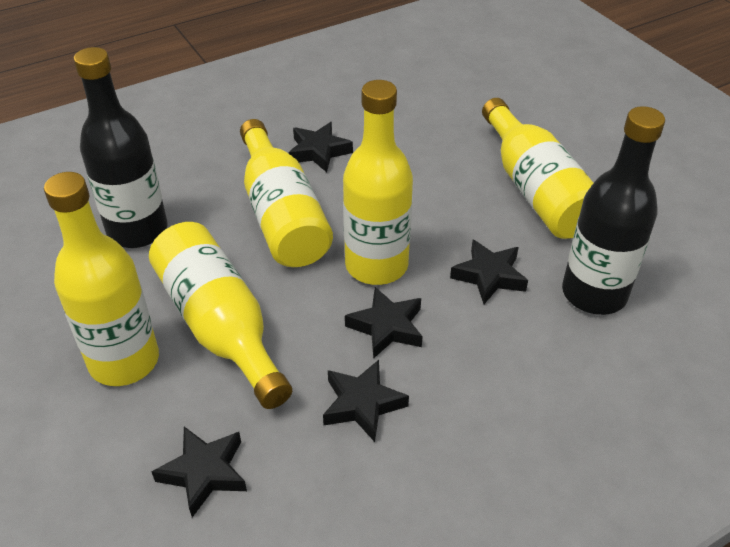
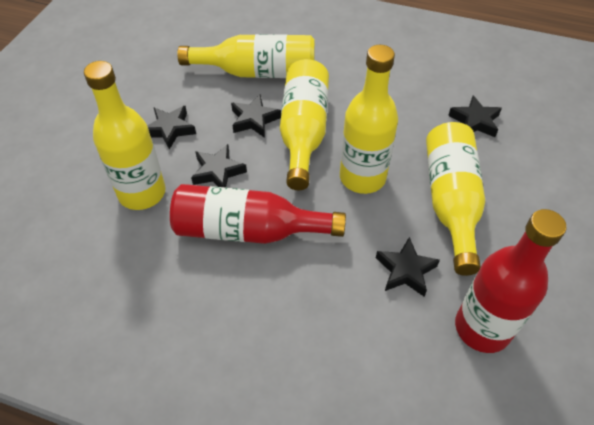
black bottle: [74,47,168,248] [562,106,665,315] = 2 -> none = 0
red bottle: none = 0 -> [170,184,346,244] [455,209,566,353] = 2

